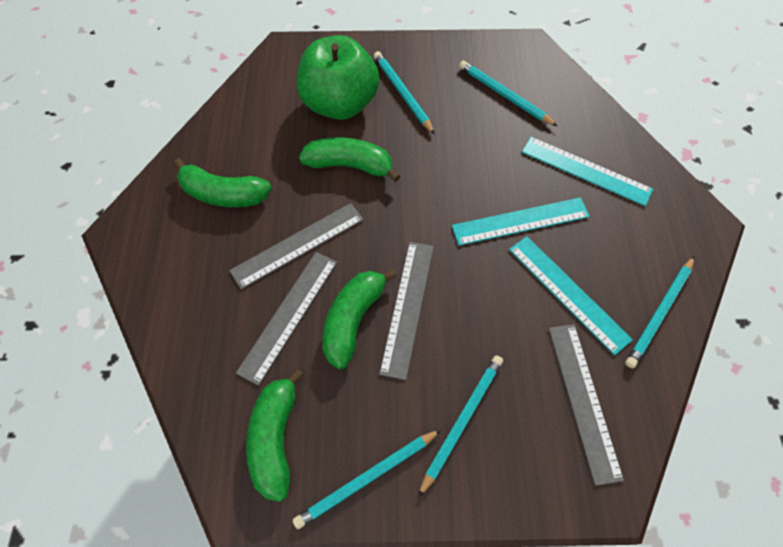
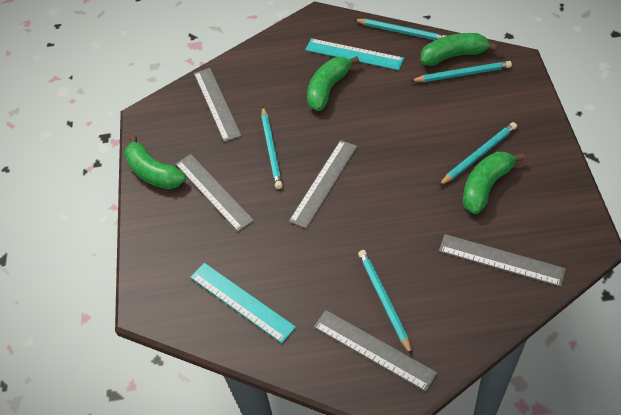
green apple: [297,35,380,120] = 1 -> none = 0
grey ruler: [229,203,363,289] [236,252,337,386] [379,242,434,380] [549,324,624,486] = 4 -> [176,154,254,232] [194,68,241,142] [289,140,357,229] [314,310,437,392] [439,234,566,287] = 5
turquoise ruler: [452,197,590,246] [509,236,633,355] [522,137,653,206] = 3 -> [190,263,296,343] [305,38,404,70] = 2

